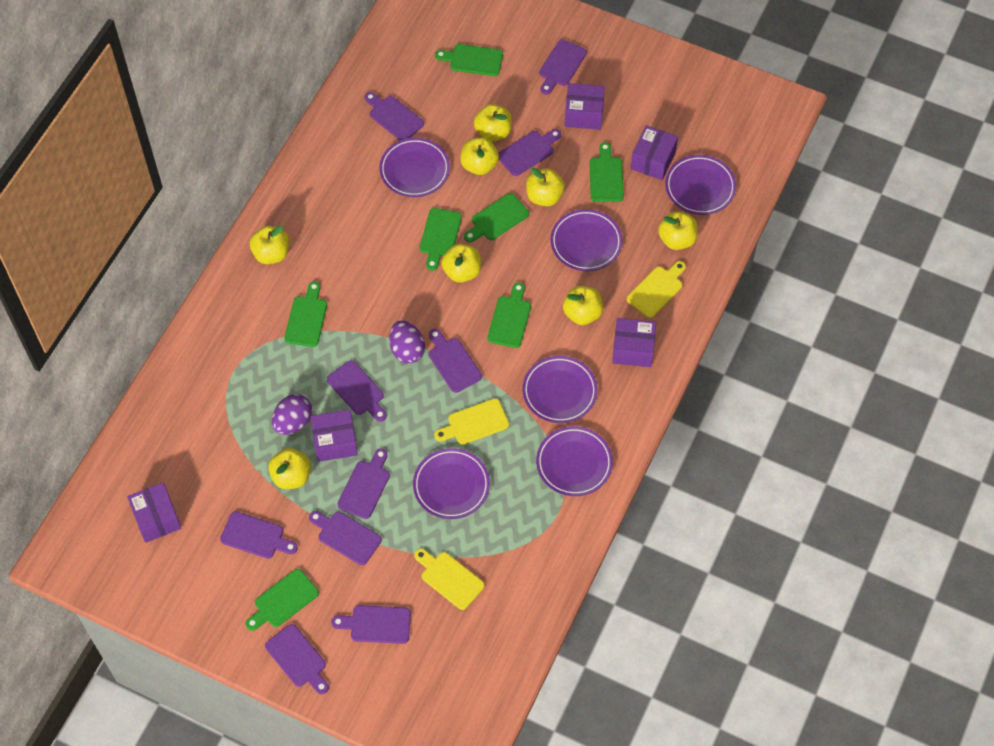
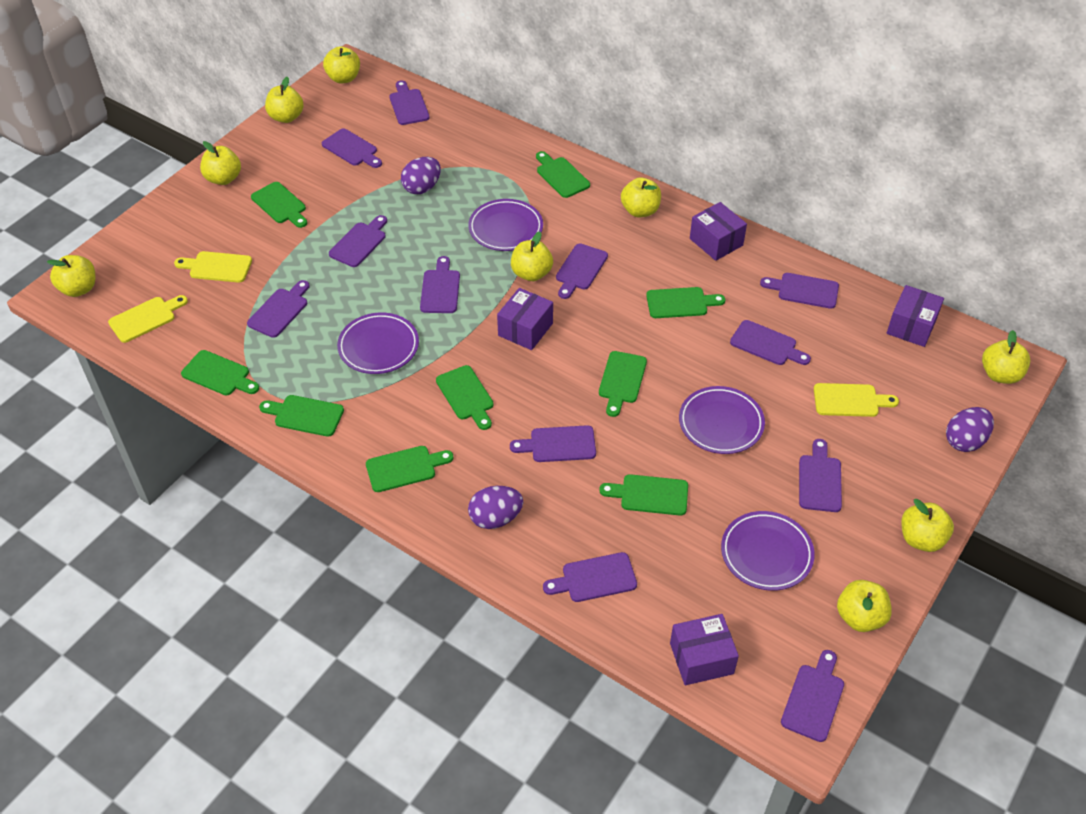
green cutting board: [246,569,319,631] [284,282,327,347] [420,208,462,271] [435,44,503,76] [464,193,529,243] [487,283,531,348] [589,142,624,202] = 7 -> [181,350,259,395] [251,182,307,228] [259,395,344,437] [366,446,454,492] [436,365,494,430] [536,151,590,198] [599,351,647,417] [599,474,688,516] [646,287,725,318] = 9
purple box: [127,482,182,543] [310,410,358,462] [565,83,605,130] [612,318,656,367] [630,125,678,180] = 5 -> [497,288,553,350] [670,614,739,685] [690,202,747,261] [886,285,944,347] = 4
purple cutting board: [220,511,298,559] [265,624,329,695] [309,511,382,565] [327,360,387,422] [331,605,411,644] [337,448,390,519] [365,92,424,140] [429,329,482,393] [499,129,561,176] [539,39,587,94] = 10 -> [247,280,310,338] [322,128,382,168] [329,215,387,267] [389,81,430,125] [420,256,460,313] [510,425,596,462] [543,552,637,602] [556,244,608,299] [730,320,811,365] [760,273,839,309] [781,650,844,742] [799,439,842,512] = 12
purple egg: [272,394,312,435] [389,321,425,364] = 2 -> [401,157,441,195] [468,486,523,529] [946,407,994,452] = 3
purple plate: [379,138,450,197] [413,448,490,519] [523,356,598,423] [536,426,613,496] [551,209,622,271] [665,155,736,215] = 6 -> [337,313,419,374] [468,199,543,251] [679,386,765,454] [721,511,815,591] = 4
yellow apple: [250,226,289,264] [268,448,311,489] [441,244,481,283] [460,137,499,175] [474,104,512,142] [526,168,565,206] [563,286,603,325] [658,212,698,250] = 8 -> [47,255,95,297] [200,141,241,185] [265,77,304,123] [323,46,360,83] [511,232,553,281] [621,177,661,217] [837,580,892,632] [901,499,954,552] [982,330,1031,384] = 9

